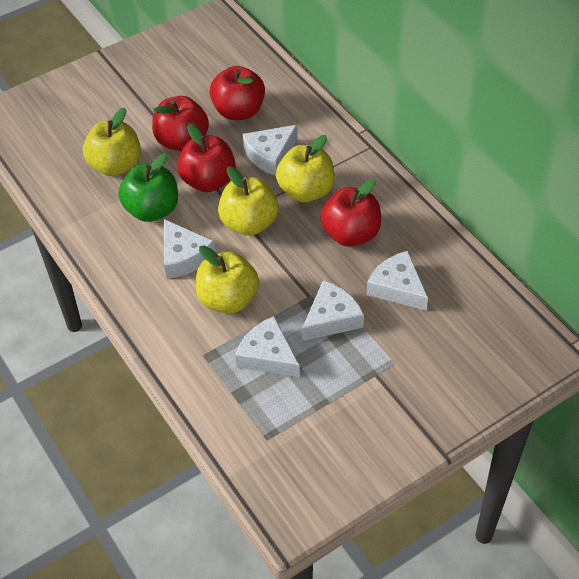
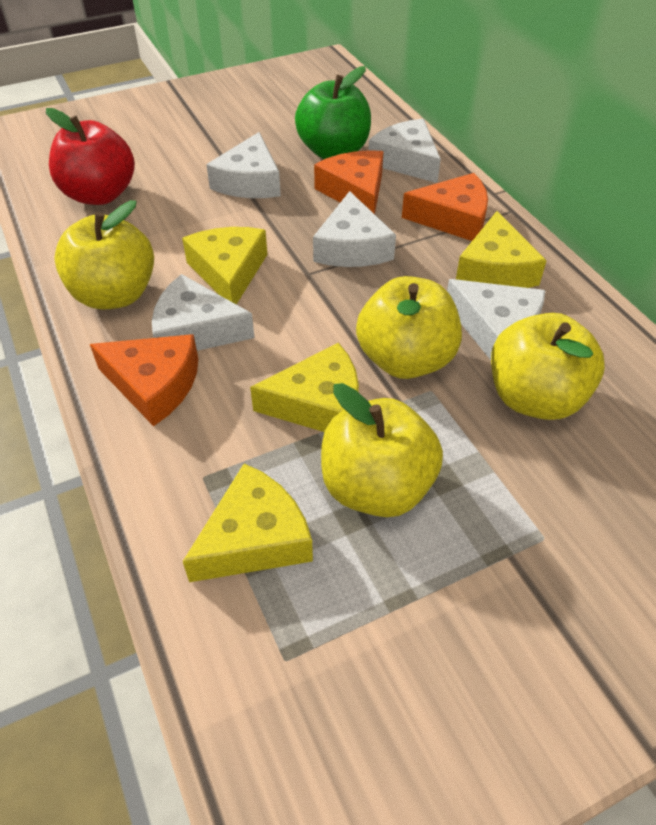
orange cheese: none = 0 -> [90,334,198,426] [314,150,384,214] [402,173,488,241] = 3
red apple: [152,96,209,151] [177,123,236,192] [210,66,265,120] [320,179,381,247] = 4 -> [46,108,135,205] = 1
yellow cheese: none = 0 -> [182,227,267,305] [183,463,313,582] [250,343,359,432] [456,211,547,288] = 4

